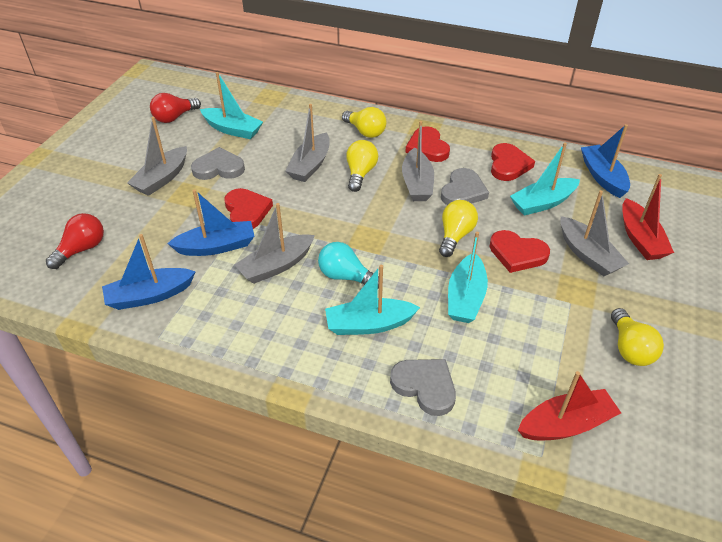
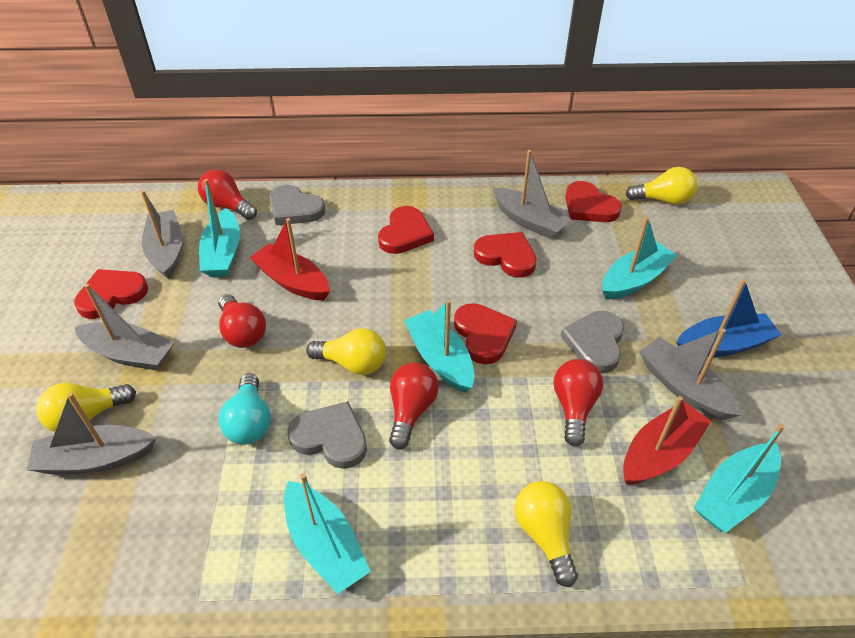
blue boat: [102,234,196,310] [167,189,254,256] [581,124,630,198] = 3 -> [676,279,781,357] = 1
red heart: [224,188,273,229] [405,126,450,162] [490,230,550,273] [491,143,535,181] = 4 -> [74,269,148,319] [378,206,434,254] [454,303,517,364] [474,232,537,278] [565,181,622,222] = 5
red light bulb: [46,213,104,269] [150,93,201,123] = 2 -> [198,169,257,220] [218,294,266,348] [389,362,439,449] [554,359,603,446] = 4
turquoise boat: [200,72,263,139] [325,265,420,335] [448,231,488,323] [510,142,580,216] = 4 -> [199,179,240,277] [284,473,371,594] [404,300,475,393] [602,217,677,300] [694,424,784,533] = 5

